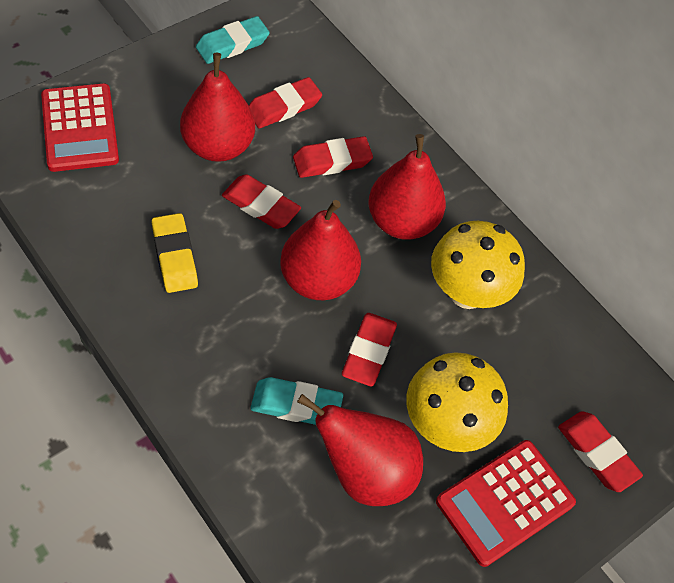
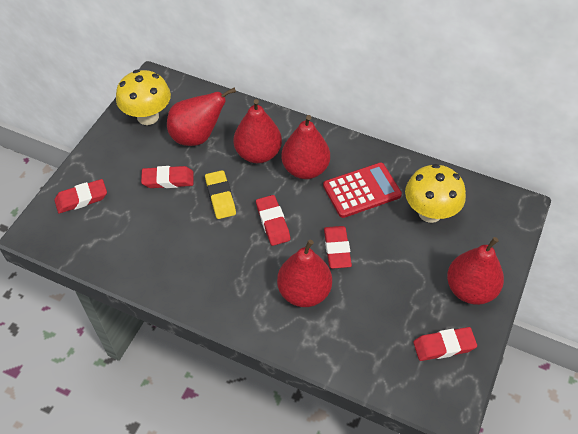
red calculator: [41,83,119,172] [436,440,576,567] = 2 -> [323,162,402,218] = 1
red pear: [180,53,255,162] [280,200,361,300] [297,394,423,506] [368,134,446,240] = 4 -> [167,88,236,146] [234,99,282,163] [277,239,332,307] [281,115,330,179] [447,237,504,305] = 5
turquoise eraser: [196,16,270,64] [250,377,343,425] = 2 -> none = 0

